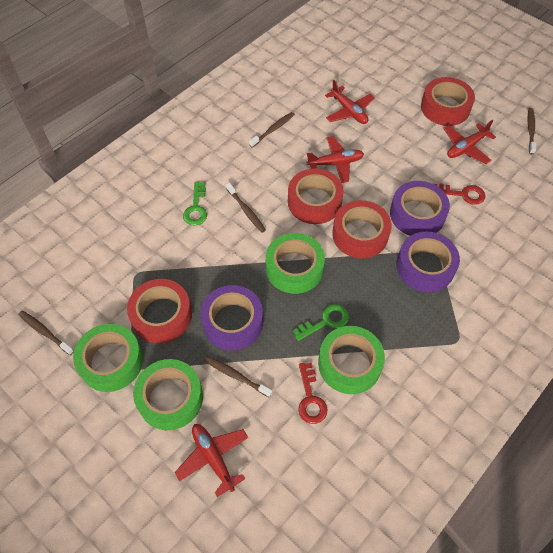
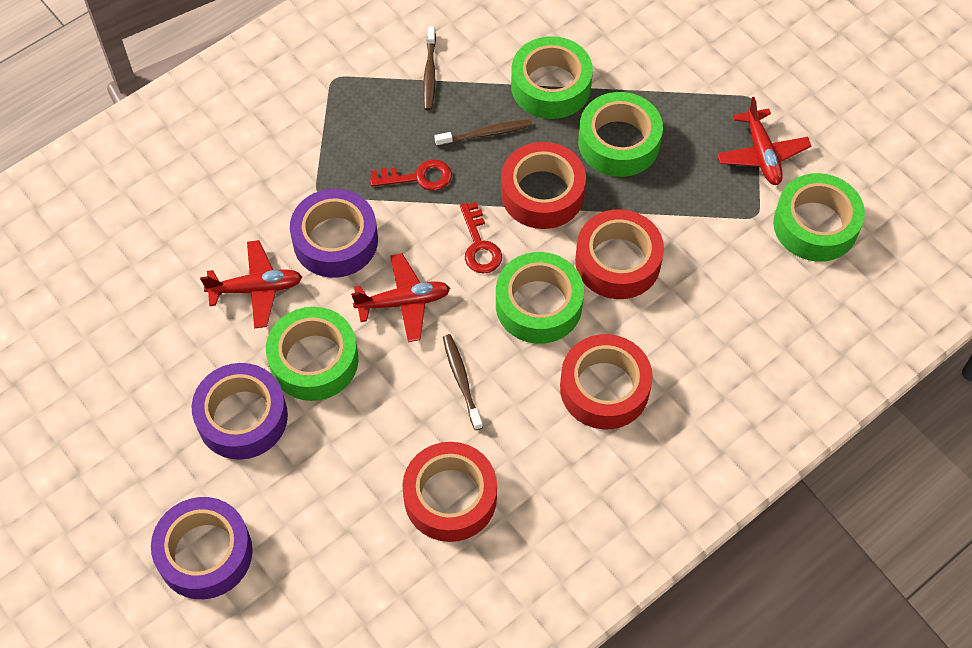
brown toothbrush: [18,311,74,355] [204,356,272,397] [226,183,266,233] [249,112,295,148] [528,108,536,154] = 5 -> [423,27,436,110] [435,120,532,146] [443,334,483,430] = 3
green key: [183,182,207,226] [293,304,349,341] = 2 -> none = 0
green tape: [73,324,143,392] [133,359,203,430] [266,233,325,294] [318,326,385,394] = 4 -> [266,307,358,401] [496,252,584,344] [511,36,593,119] [578,92,663,177] [773,173,865,262] = 5
red plane: [175,424,248,497] [306,136,364,183] [325,80,375,124] [443,120,496,164] = 4 -> [200,240,302,329] [351,253,450,342] [717,97,811,185] = 3

